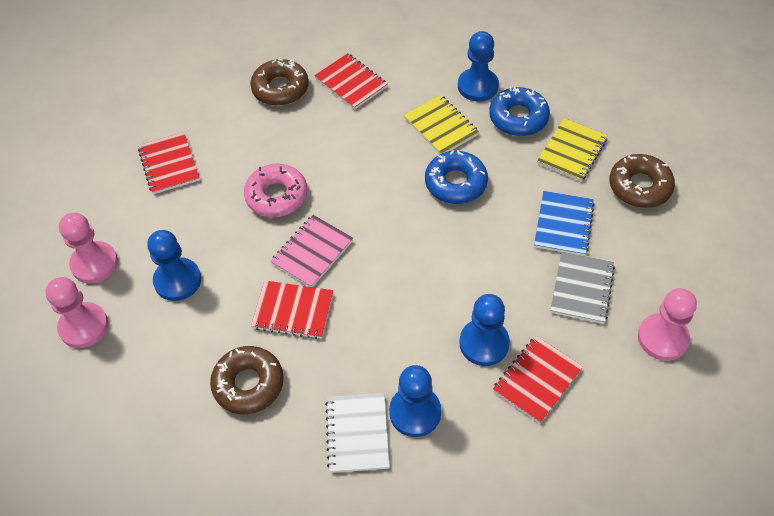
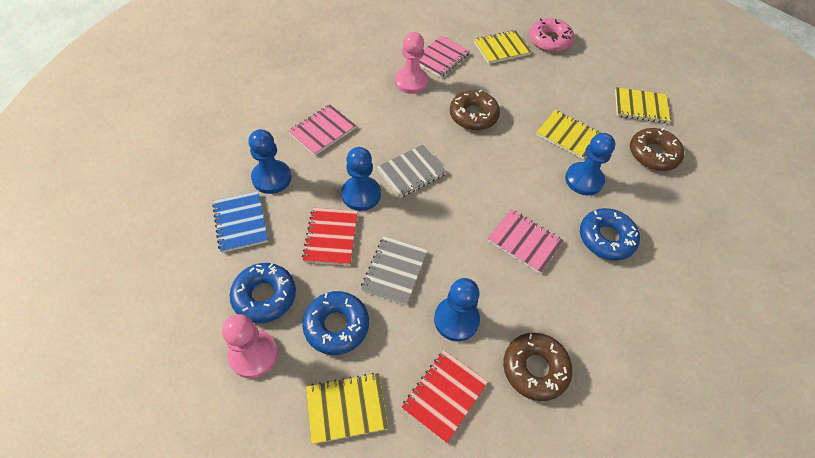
blue donut: [425,150,488,204] [489,87,550,136] = 2 -> [230,263,296,323] [302,291,369,355] [580,208,640,260] = 3
grey notebook: [550,252,615,324] = 1 -> [361,236,428,306] [376,145,447,198] = 2
pink notebook: [271,215,353,287] = 1 -> [288,105,356,155] [419,36,469,78] [488,209,564,274] = 3
pink pawn: [45,277,108,348] [59,213,118,284] [638,288,697,361] = 3 -> [222,314,278,378] [395,32,428,94] = 2
red notebook: [138,132,200,194] [251,281,334,339] [314,53,388,110] [493,336,583,424] = 4 -> [302,208,358,265] [401,350,488,443] = 2
white notebook: [325,393,389,473] = 1 -> none = 0
yellow notebook: [404,95,479,154] [537,118,608,181] = 2 -> [306,373,388,444] [474,30,531,64] [536,110,600,159] [615,87,670,123] = 4

